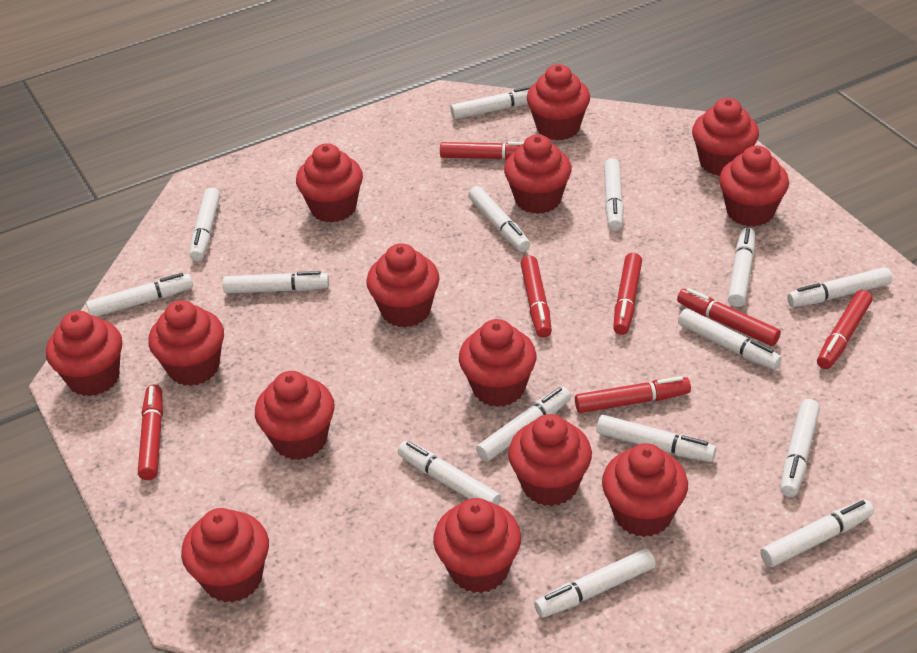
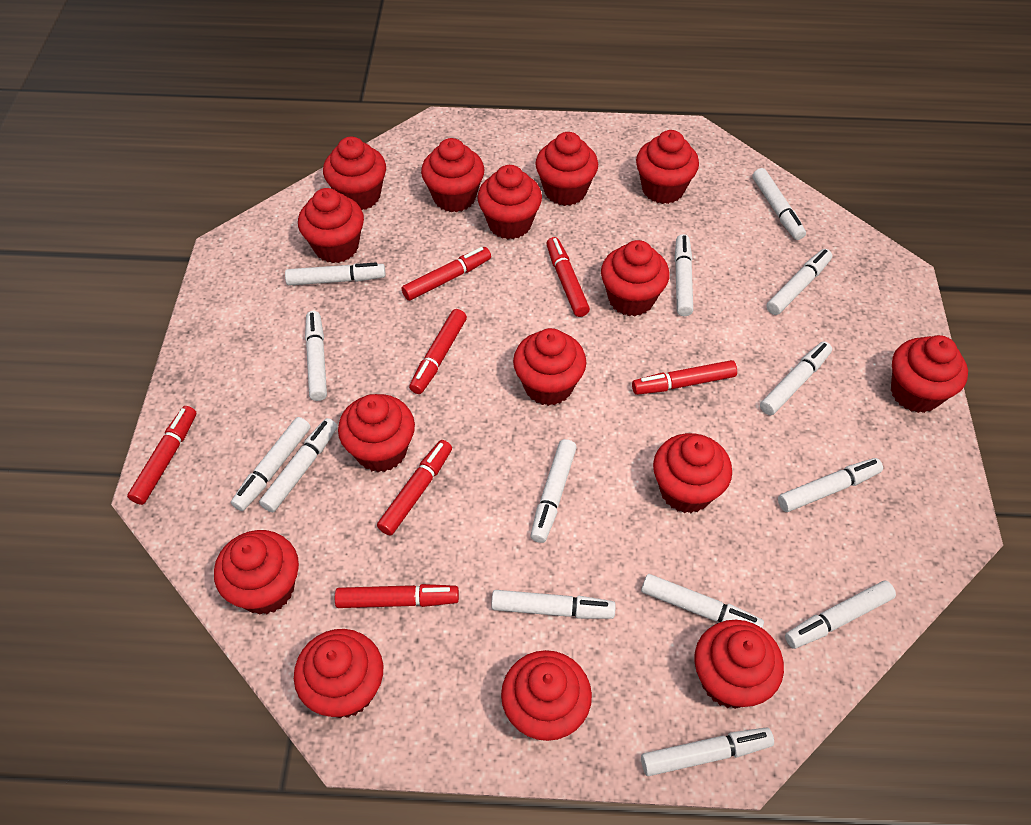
red cupcake: [46,311,122,396] [148,300,224,386] [181,508,269,603] [255,371,335,460] [296,143,363,222] [366,243,440,327] [433,498,521,593] [459,319,536,407] [504,134,572,214] [508,414,592,506] [527,64,590,140] [602,443,688,537] [692,98,759,176] [719,146,789,227] = 14 -> [214,530,299,615] [294,629,383,718] [298,188,364,263] [323,137,386,210] [338,394,415,472] [421,138,484,212] [477,165,542,239] [501,650,592,741] [513,328,586,406] [535,132,598,206] [601,240,669,316] [636,130,699,204] [653,433,732,513] [694,620,784,709] [891,335,968,413] = 15
white marker: [86,273,193,317] [190,187,220,261] [223,271,329,293] [398,441,501,505] [450,86,531,119] [468,186,530,252] [476,387,571,462] [534,548,656,618] [596,415,716,462] [604,158,624,231] [678,309,782,370] [728,228,755,307] [760,500,874,567] [780,399,820,497] [787,267,892,307] = 15 -> [231,417,310,511] [259,418,337,512] [285,263,386,286] [305,311,327,401] [491,590,616,619] [530,439,577,543] [641,574,764,628] [641,727,774,776] [674,234,693,316] [752,168,806,240] [760,341,832,415] [766,249,832,315] [778,458,883,512] [785,581,896,649] = 14

